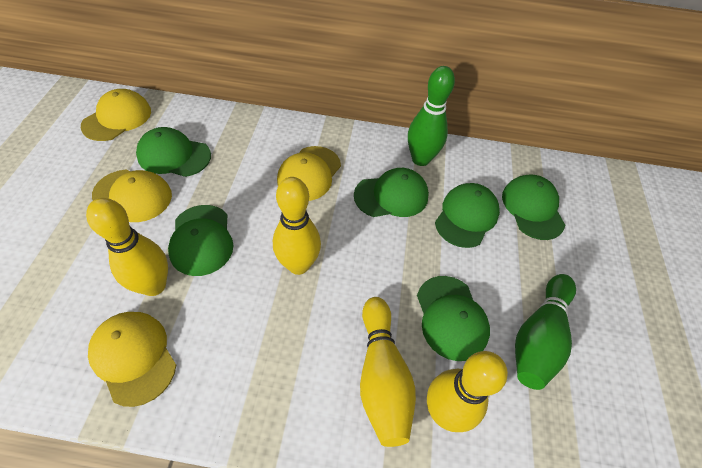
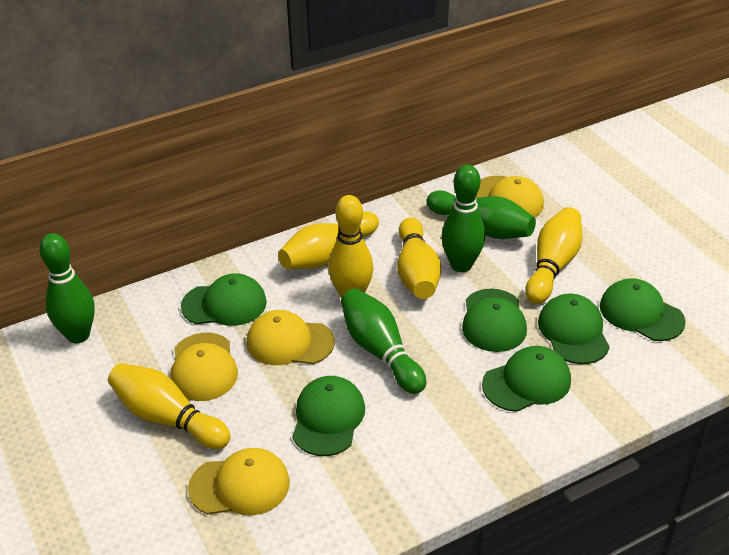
green bowling pin: [408,66,455,166] [515,274,576,390] = 2 -> [39,233,95,343] [341,288,426,394] [426,190,536,239] [441,165,485,272] = 4
yellow bowling pin: [86,198,168,296] [273,177,321,275] [360,297,416,447] [427,351,508,432] = 4 -> [108,363,231,449] [278,212,379,269] [328,195,374,298] [397,218,441,299] [525,207,582,304] = 5

